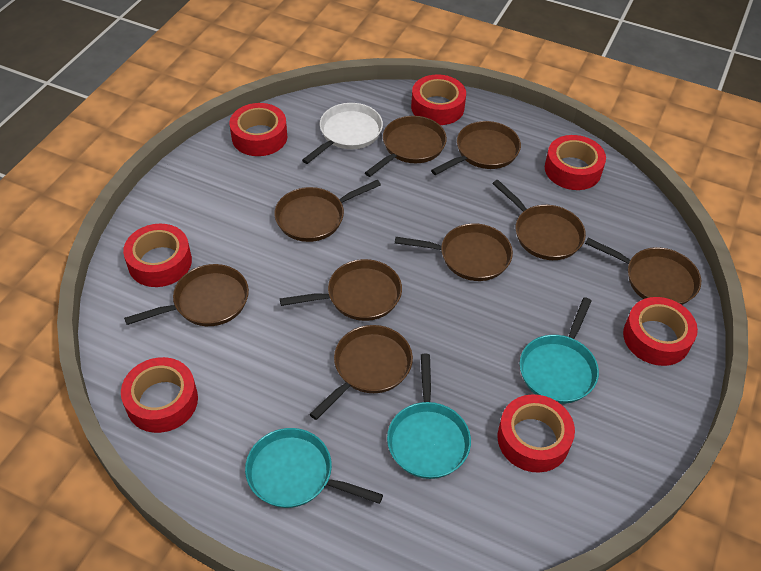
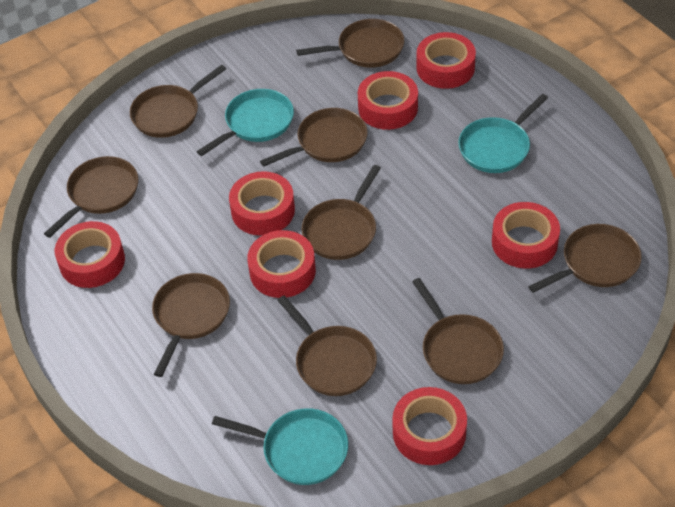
white pan: [302,103,383,164] = 1 -> none = 0

